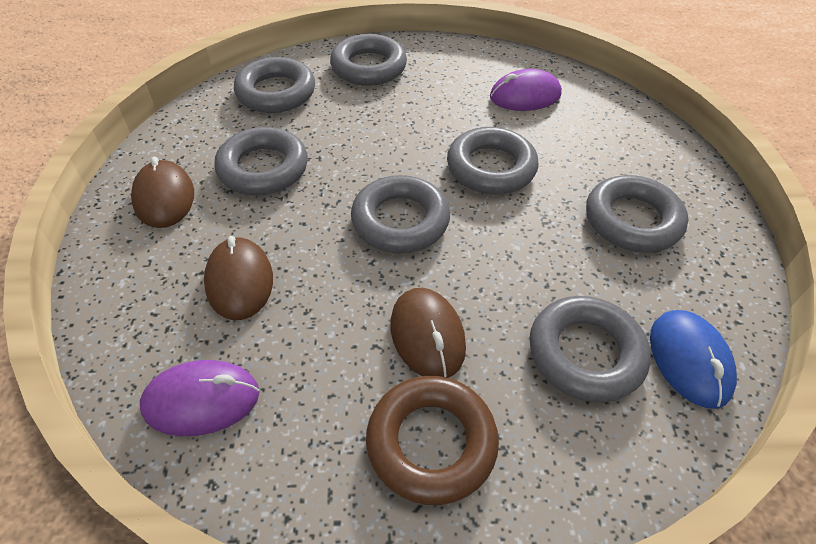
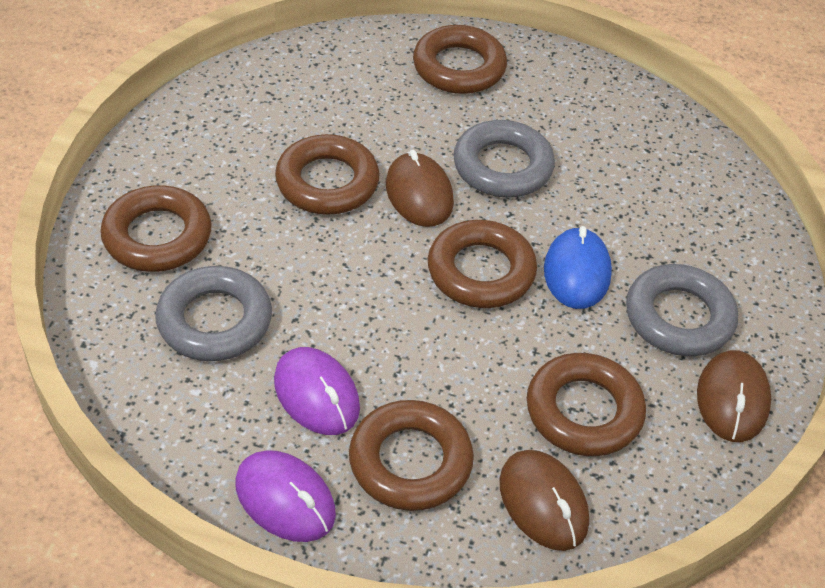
brown ring: [366,376,499,505] = 1 -> [100,185,212,272] [275,134,380,215] [349,400,474,511] [413,25,507,94] [428,220,537,308] [527,353,646,456] = 6
grey ring: [214,127,308,195] [234,57,315,113] [330,34,407,86] [351,175,450,253] [447,127,539,195] [529,296,651,402] [586,175,688,253] = 7 -> [155,266,272,361] [453,120,555,198] [626,264,738,356] = 3

